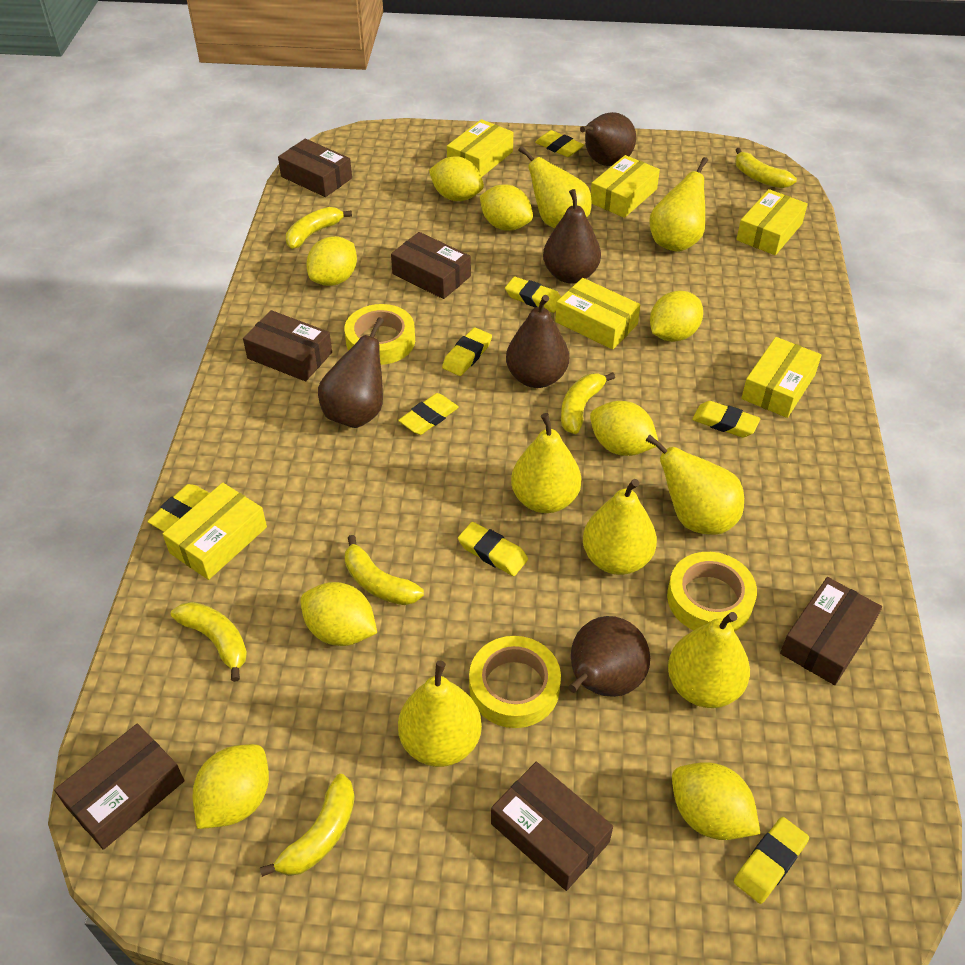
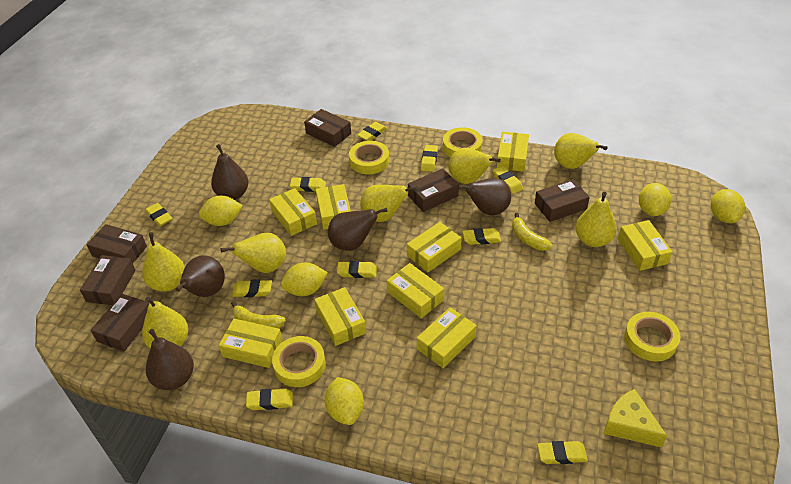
yellow banana: [171,602,247,682] [260,774,355,877] [286,207,352,249] [345,535,424,605] [561,372,615,434] [735,148,797,188] = 6 -> [231,301,286,328] [512,213,553,251] = 2
yellow box: [163,483,267,580] [447,119,513,177] [555,278,640,350] [591,155,660,218] [736,189,808,255] [741,337,822,418] = 6 -> [219,319,283,368] [269,188,317,236] [314,287,366,346] [316,184,351,230] [387,263,444,318] [407,222,461,272] [417,307,477,368] [497,132,529,172] [618,220,673,271] = 9
yellow cheese: none = 0 -> [604,389,667,447] = 1
yellow eraser: [147,484,209,532] [398,393,459,435] [442,327,492,376] [458,522,528,576] [505,277,561,313] [535,130,584,157] [692,401,760,437] [734,817,809,904] = 8 -> [145,203,173,226] [232,280,272,297] [246,388,293,410] [290,177,326,192] [337,261,377,278] [357,122,387,141] [421,145,438,172] [463,228,501,245] [493,166,523,194] [537,441,588,464] = 10
yellow lemon: [192,744,269,829] [300,582,377,646] [306,236,357,286] [429,156,484,201] [480,184,533,231] [590,401,659,456] [650,291,703,342] [672,762,760,840] = 8 -> [199,196,243,226] [281,263,328,296] [325,377,364,425] [639,183,671,216] [711,189,745,223] = 5
yellow tape: [344,304,415,365] [469,636,561,728] [667,552,757,631] = 3 -> [272,336,326,387] [349,141,389,174] [443,127,482,158] [624,312,681,361] = 4

